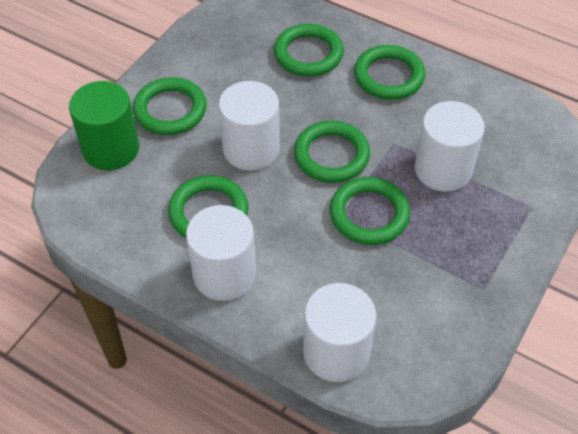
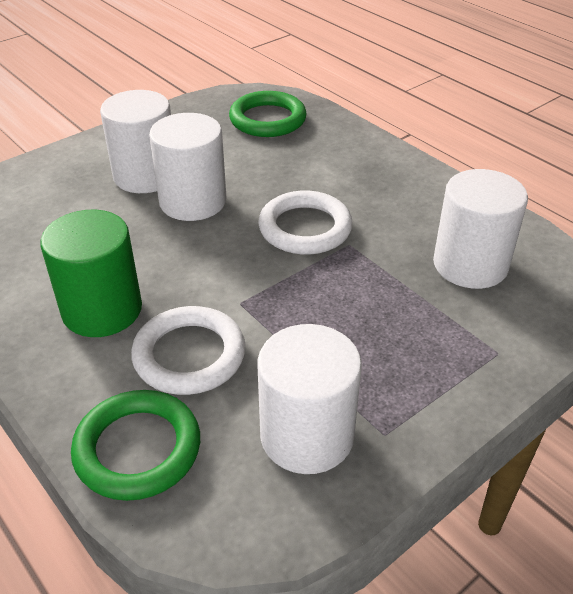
green ring: [133,77,207,135] [168,175,249,238] [274,23,344,76] [294,121,370,183] [330,177,410,245] [354,45,425,100] = 6 -> [71,390,200,501] [229,91,307,137] = 2
white ring: none = 0 -> [131,306,246,395] [258,191,353,255] = 2

